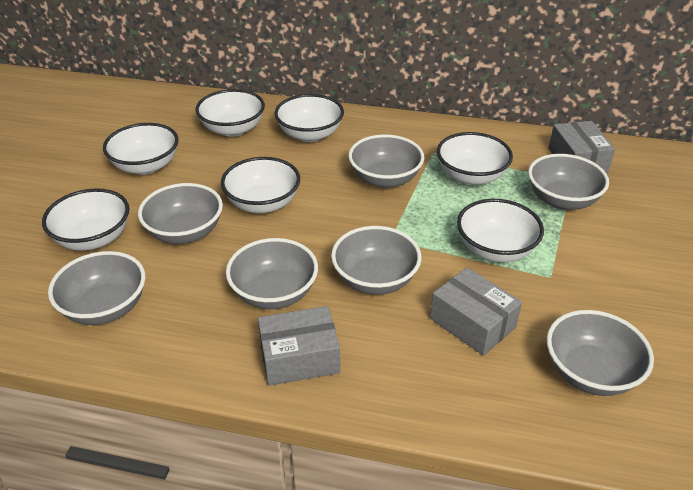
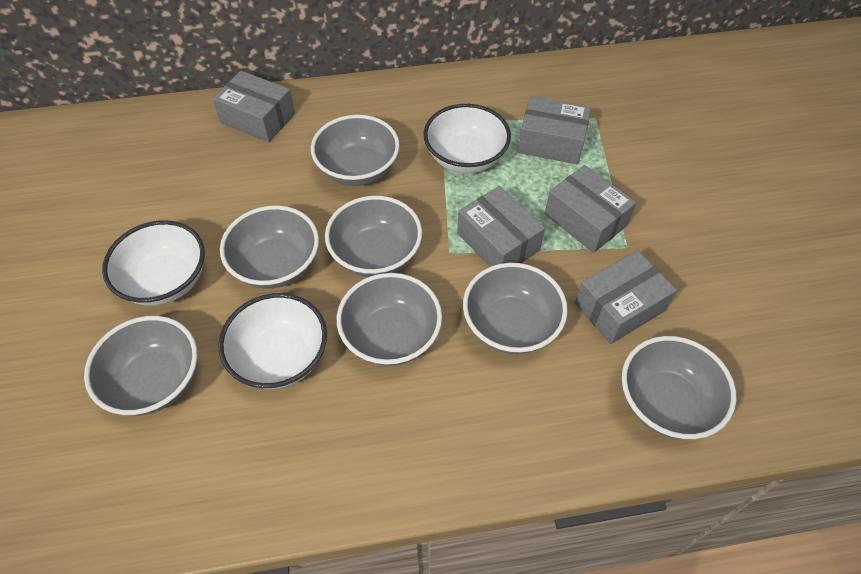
grey box: [258,306,340,386] [430,267,522,356] [549,121,615,173] = 3 -> [212,71,295,142] [457,186,545,267] [518,96,591,164] [545,165,636,253] [575,250,677,344] = 5
white bowl: [42,188,129,251] [103,123,179,175] [195,89,265,137] [221,157,300,213] [274,94,344,142] [437,132,513,185] [457,199,544,262] = 7 -> [102,220,205,306] [218,293,327,389] [424,104,511,173] = 3

